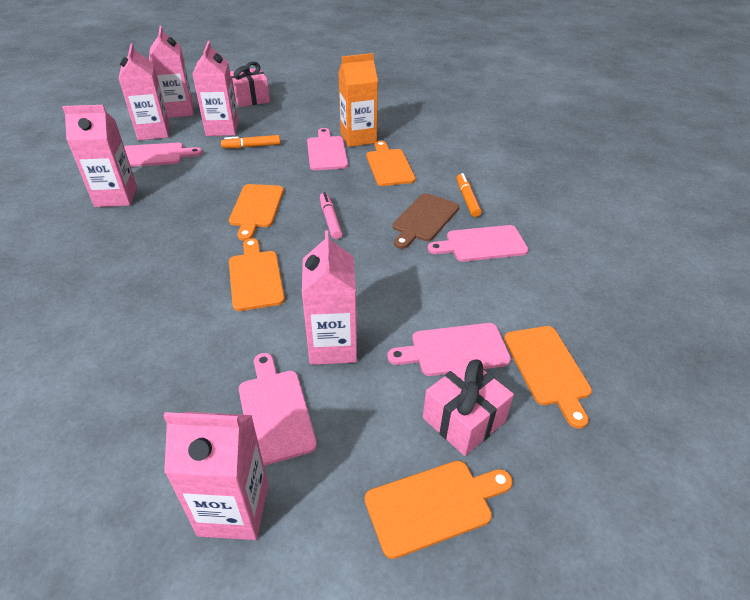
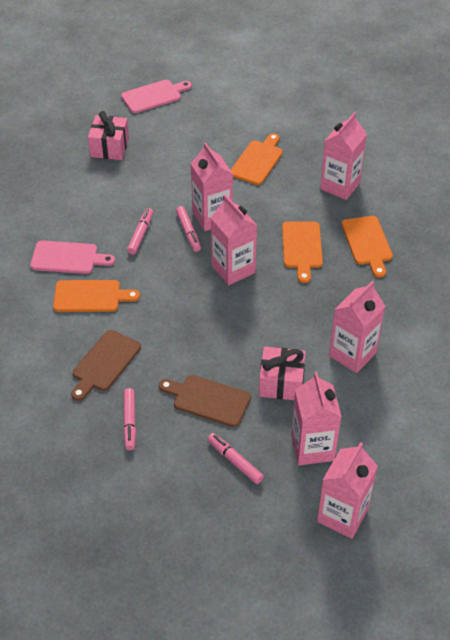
brown cutting board: [393,193,459,249] = 1 -> [71,330,141,401] [159,375,251,427] = 2
orange carton: [338,53,378,147] = 1 -> none = 0
orange cutting board: [229,184,284,241] [229,238,285,311] [365,461,513,559] [366,141,416,186] [504,326,592,428] = 5 -> [53,280,140,312] [231,133,283,185] [282,222,323,283] [341,216,393,278] = 4
orange marker: [221,135,280,148] [457,173,482,217] = 2 -> none = 0
pink cutting board: [124,143,202,167] [239,353,317,466] [307,128,348,170] [387,323,511,376] [428,225,529,262] = 5 -> [30,240,115,274] [121,80,192,113] = 2
pink marker: [320,192,342,239] = 1 -> [123,388,136,450] [127,208,153,255] [176,206,201,252] [208,433,264,484] = 4

